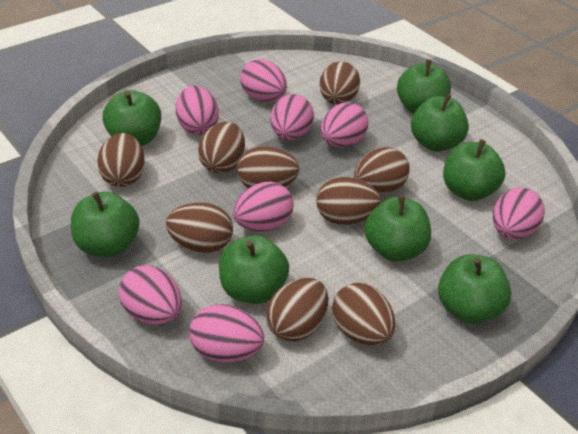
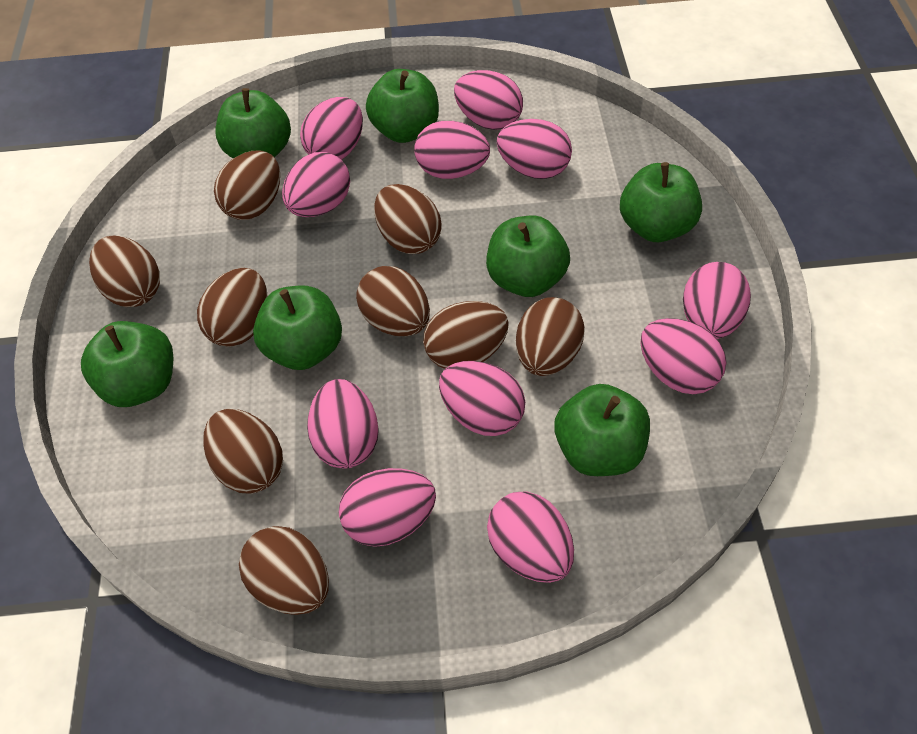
green apple: [71,192,139,257] [102,90,161,146] [219,235,289,304] [364,195,431,261] [397,60,451,114] [411,93,469,152] [438,254,511,324] [443,139,505,201] = 8 -> [81,321,174,407] [216,88,291,158] [253,286,342,370] [366,69,439,143] [486,216,570,297] [554,384,650,476] [620,162,702,242] = 7
pink egg: [119,265,182,325] [176,86,219,135] [189,304,264,363] [233,182,294,232] [240,59,287,101] [270,94,314,140] [321,102,368,147] [493,188,545,239] = 8 -> [282,152,350,217] [300,97,363,160] [307,379,379,469] [339,468,436,547] [414,121,490,179] [439,361,525,436] [454,70,523,130] [487,491,574,583] [497,119,572,179] [640,318,726,394] [683,262,751,339] = 11

